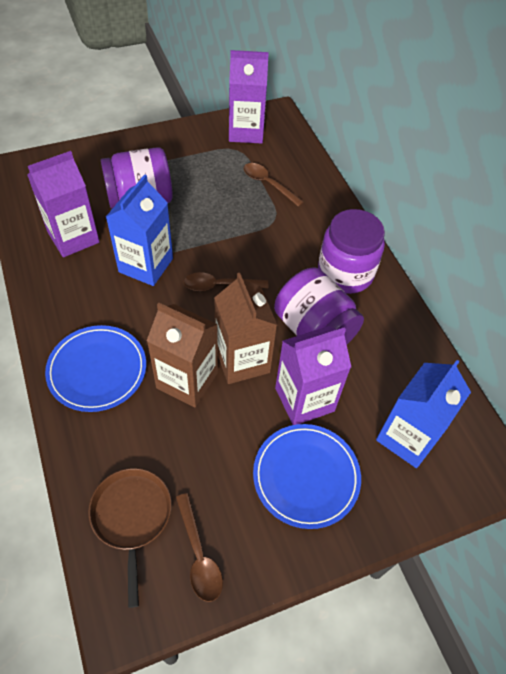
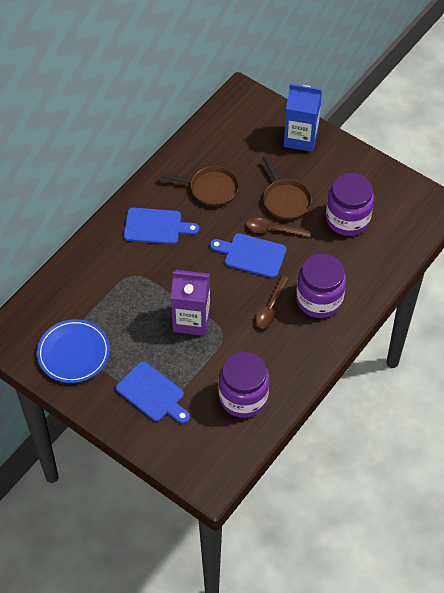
blue carton: [106,174,173,286] [376,360,471,468] = 2 -> [284,84,322,152] = 1
blue cutting board: none = 0 -> [116,361,190,424] [124,208,199,244] [210,233,286,278] = 3
blue plate: [45,325,146,412] [253,424,361,529] = 2 -> [37,319,110,383] = 1
brown carton: [147,303,218,407] [214,273,277,384] = 2 -> none = 0
brown pan: [88,468,172,608] = 1 -> [160,166,239,206] [263,156,312,220] = 2
brown spoon: [176,493,223,602] [184,272,268,291] [244,163,304,207] = 3 -> [246,218,311,237] [255,276,289,328] = 2
purple carton: [27,151,99,257] [229,50,269,144] [275,326,351,425] = 3 -> [171,270,210,336] = 1

